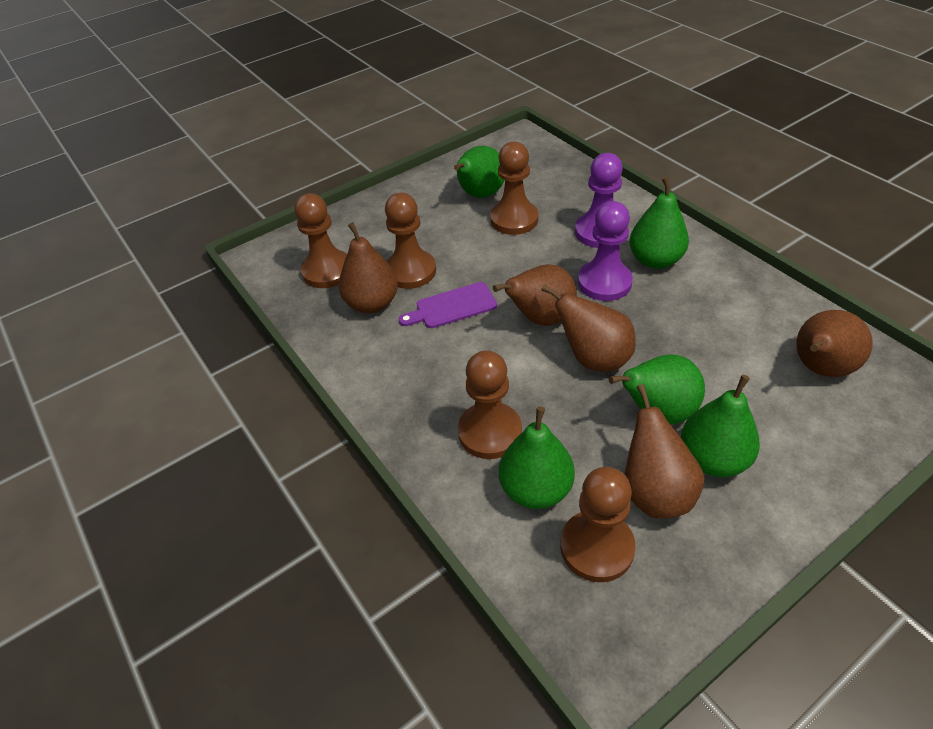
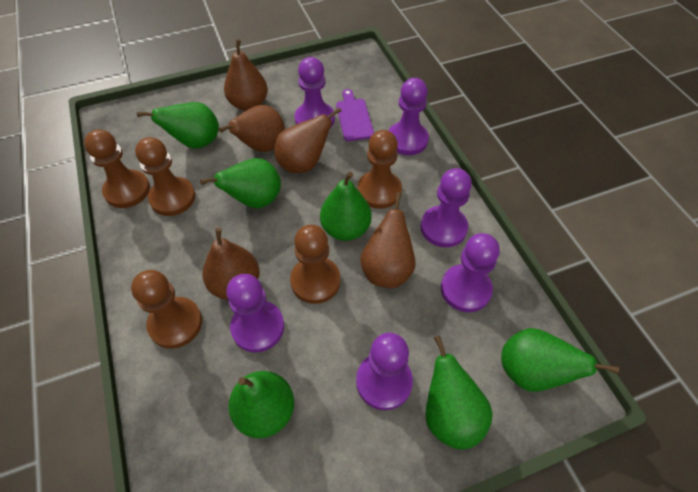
green pear: [454,146,504,198] [499,407,575,509] [609,354,705,424] [629,176,689,269] [681,375,760,477] = 5 -> [136,102,219,149] [200,158,281,208] [228,371,294,438] [320,172,372,241] [425,335,493,449] [501,328,619,392] = 6
purple pawn: [575,153,623,248] [578,201,633,301] = 2 -> [226,274,284,353] [294,57,335,128] [356,332,413,410] [388,78,429,155] [420,168,472,247] [441,233,500,312] = 6

